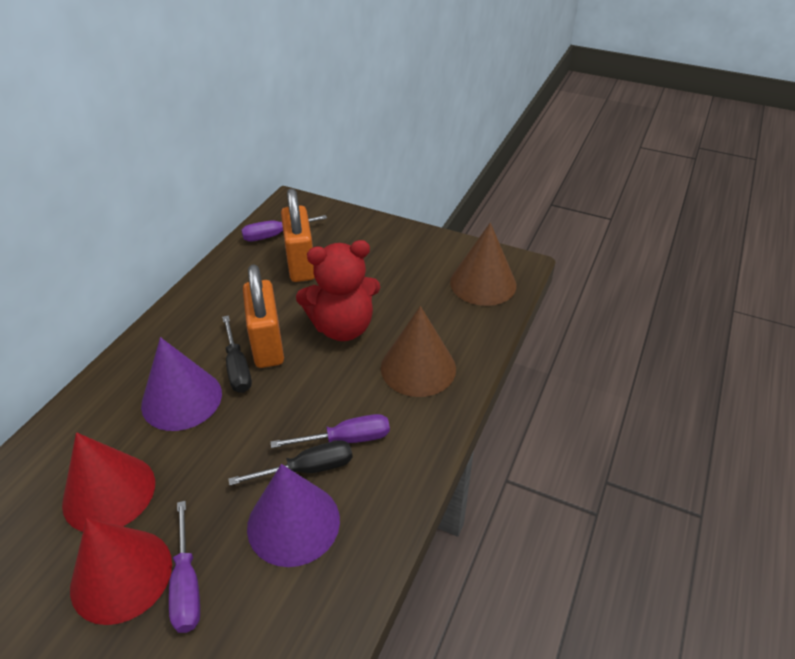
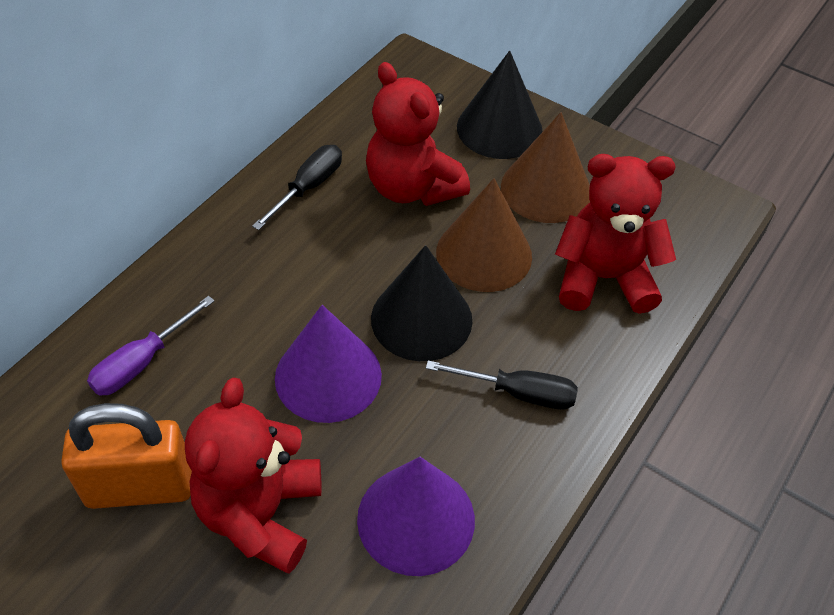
black cone: none = 0 -> [371,245,473,361] [457,51,543,159] = 2
orange padlock: [243,264,284,368] [281,188,315,282] = 2 -> [61,403,192,509] = 1
purple screwdriver: [169,501,200,633] [241,215,327,242] [271,414,390,448] = 3 -> [87,296,215,396] = 1
red cone: [62,432,155,532] [70,519,172,625] = 2 -> none = 0
red teddy bear: [296,240,380,341] = 1 -> [185,378,321,574] [366,62,470,206] [555,154,676,314] = 3

